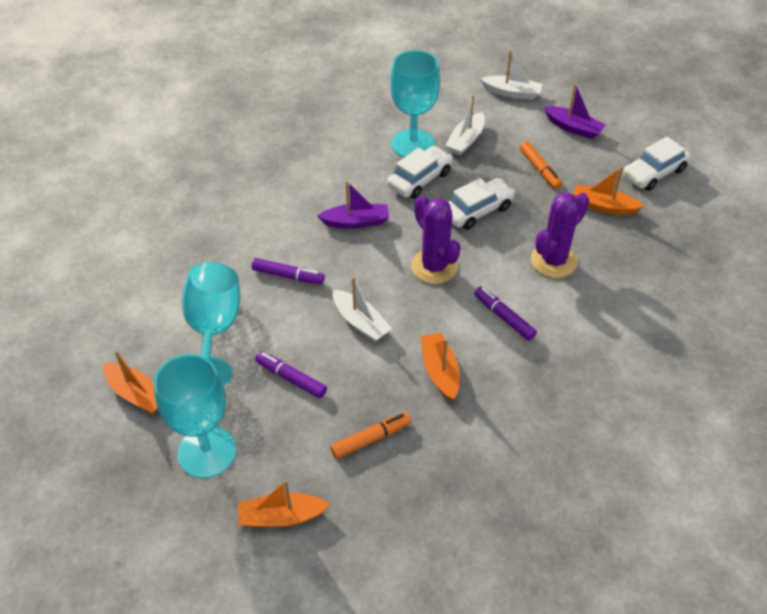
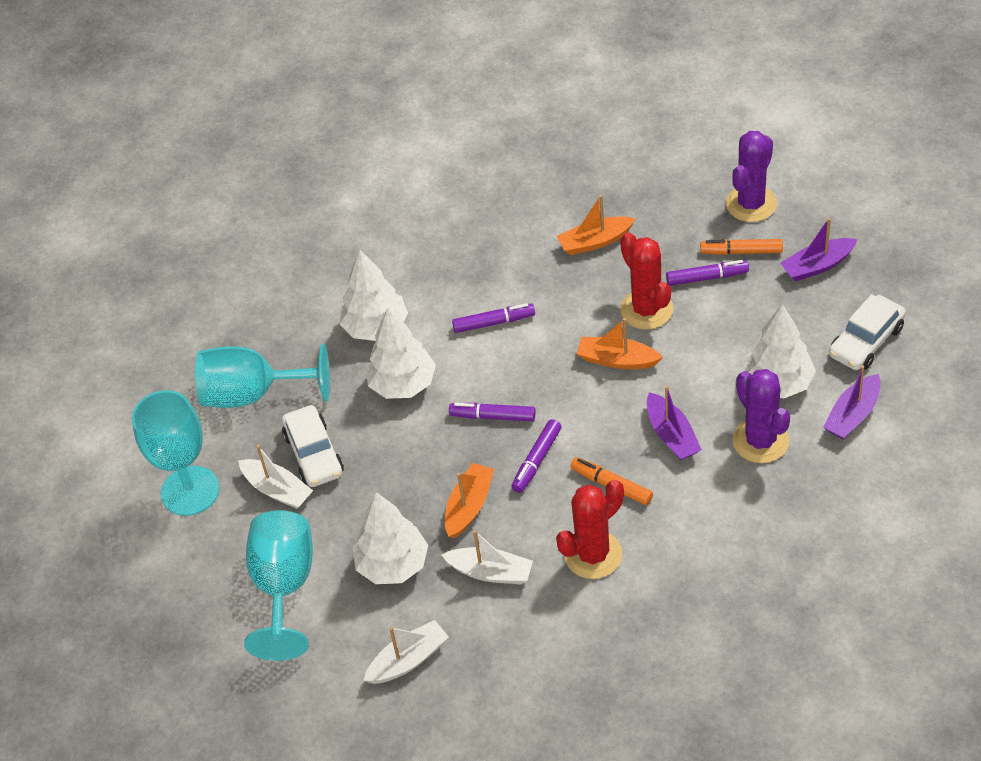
orange boat: [103,350,157,414] [238,480,330,527] [421,333,460,401] [573,167,644,215] = 4 -> [445,463,494,538] [557,195,635,255] [577,318,663,369] = 3
purple boat: [318,181,389,229] [544,84,605,139] = 2 -> [647,386,702,460] [780,218,858,281] [823,365,881,439] = 3
purple marker: [251,258,324,284] [255,351,327,398] [474,287,537,341] = 3 -> [449,403,535,421] [452,303,535,333] [511,419,562,493] [666,260,749,286] = 4
red cactus: none = 0 -> [556,480,624,579] [620,232,673,330] = 2
white car: [387,146,453,199] [448,178,515,230] [623,137,691,191] = 3 -> [282,405,344,487] [829,294,906,370] = 2
white tree: none = 0 -> [340,250,408,341] [353,492,428,584] [365,307,436,399] [743,304,816,398] = 4

